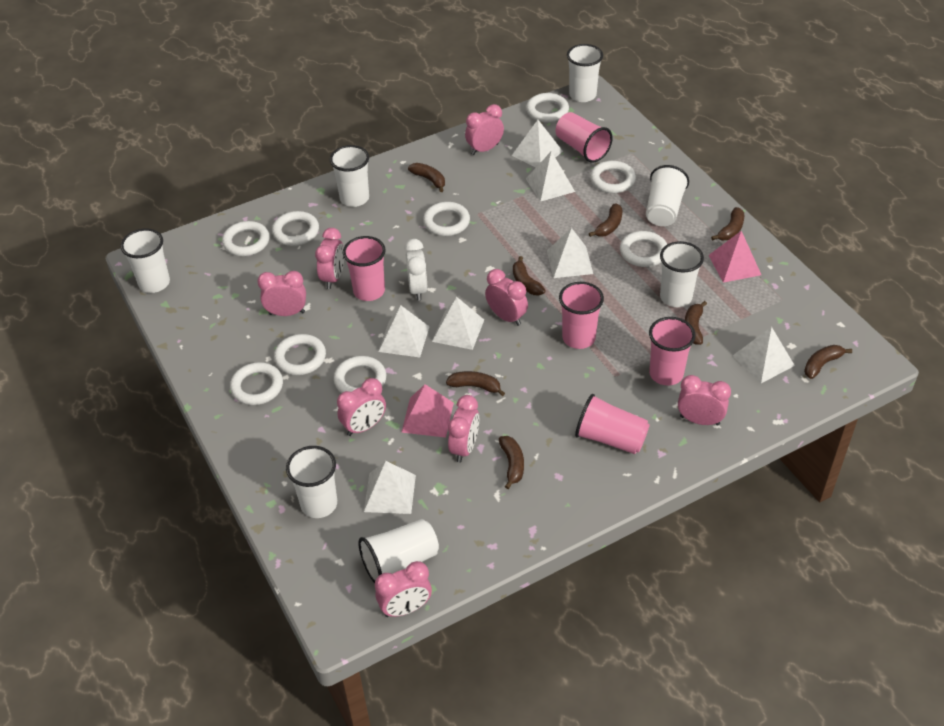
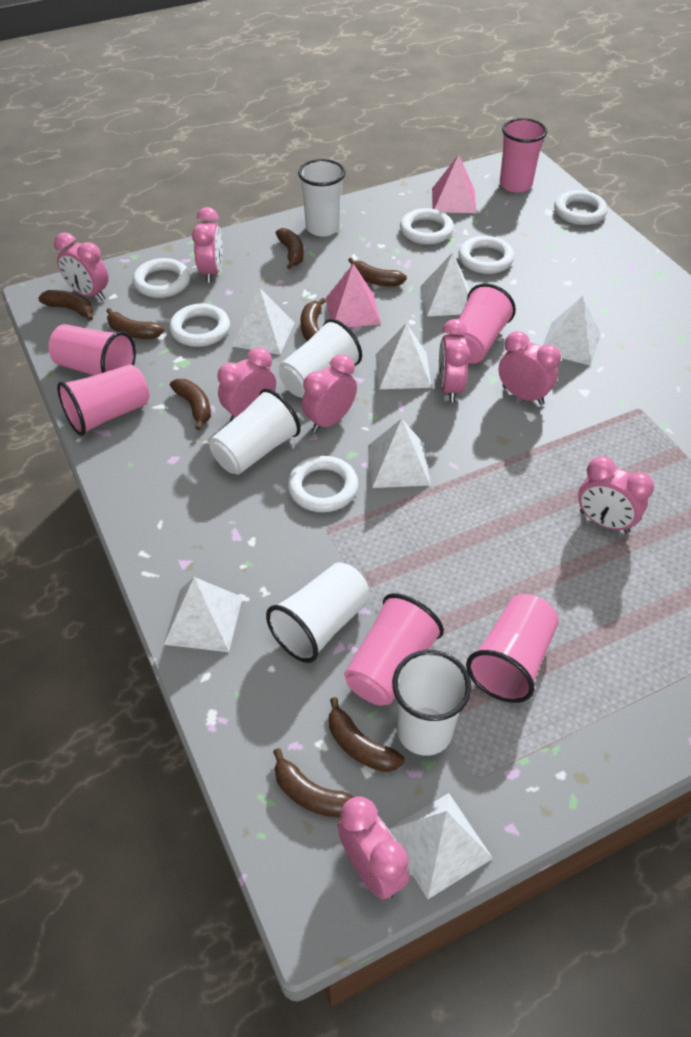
pink cup: [343,236,386,301] [556,112,612,163] [559,282,604,349] [575,394,650,454] [649,317,695,386] = 5 -> [49,324,136,375] [57,364,149,436] [344,593,444,706] [458,283,516,364] [466,594,559,703] [500,118,547,193] = 6
white clock: [404,239,428,301] = 1 -> none = 0
white cup: [120,228,170,293] [286,446,337,518] [330,145,369,207] [358,519,439,583] [567,44,603,102] [646,165,689,226] [660,241,704,307] = 7 -> [210,389,301,475] [266,562,370,663] [279,319,362,398] [298,159,345,236] [392,650,471,756] = 5
white ring: [222,221,270,256] [230,362,283,405] [272,211,319,246] [274,334,326,375] [334,356,386,393] [423,202,470,236] [526,93,569,122] [590,161,636,193] [620,231,667,267] = 9 -> [133,258,190,298] [169,303,230,347] [288,456,358,512] [400,208,454,245] [458,236,514,274] [554,190,608,225] = 6

